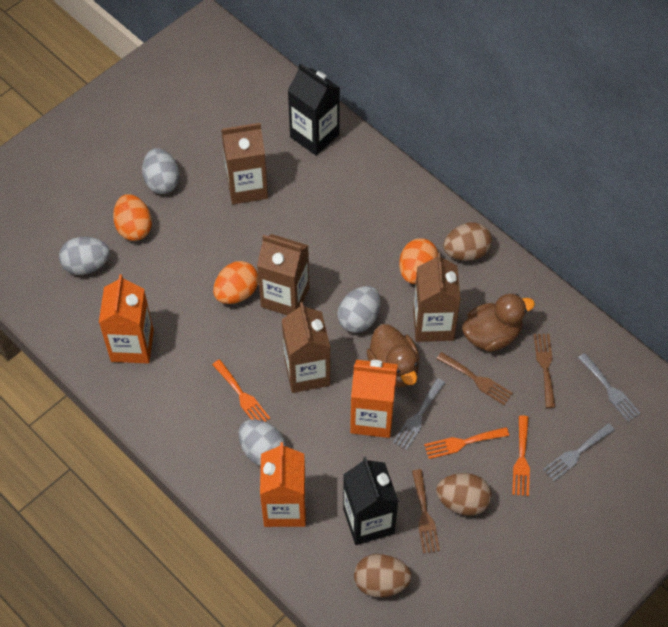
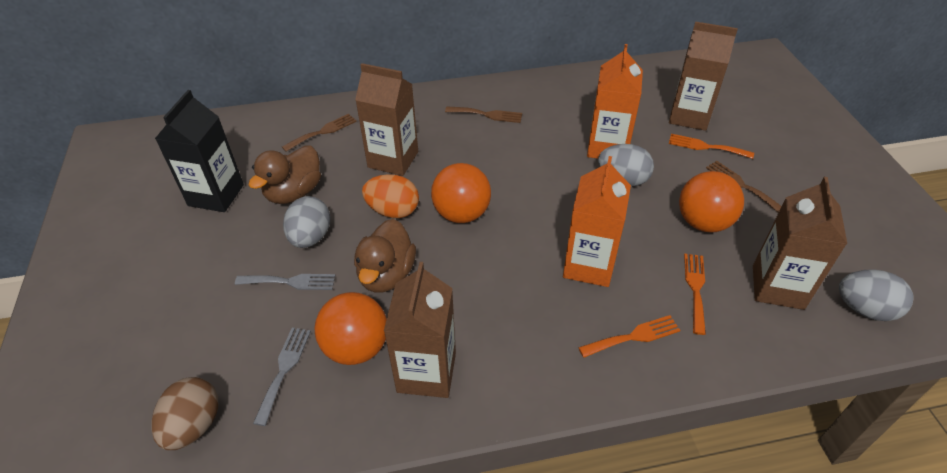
black carton: [288,63,340,156] [343,457,399,545] = 2 -> [155,90,244,212] = 1
brown egg: [354,554,412,597] [436,473,492,516] [443,222,492,261] = 3 -> [151,377,218,450] = 1
grey egg: [59,237,110,275] [142,148,180,194] [239,420,286,466] [337,286,381,333] = 4 -> [283,196,330,248] [598,144,654,186] [839,269,914,321] = 3
grey fork: [393,378,445,450] [543,423,615,481] [578,353,641,422] = 3 -> [235,274,335,290] [253,328,311,426] = 2
orange ball: none = 0 -> [315,292,387,365] [431,163,491,223] [679,171,744,233] = 3
orange carton: [99,274,154,363] [260,442,306,527] [350,360,398,438] = 3 -> [563,156,631,287] [587,44,643,159] = 2
orange egg: [113,194,152,241] [213,261,259,304] [399,238,438,284] = 3 -> [362,174,419,218] = 1

